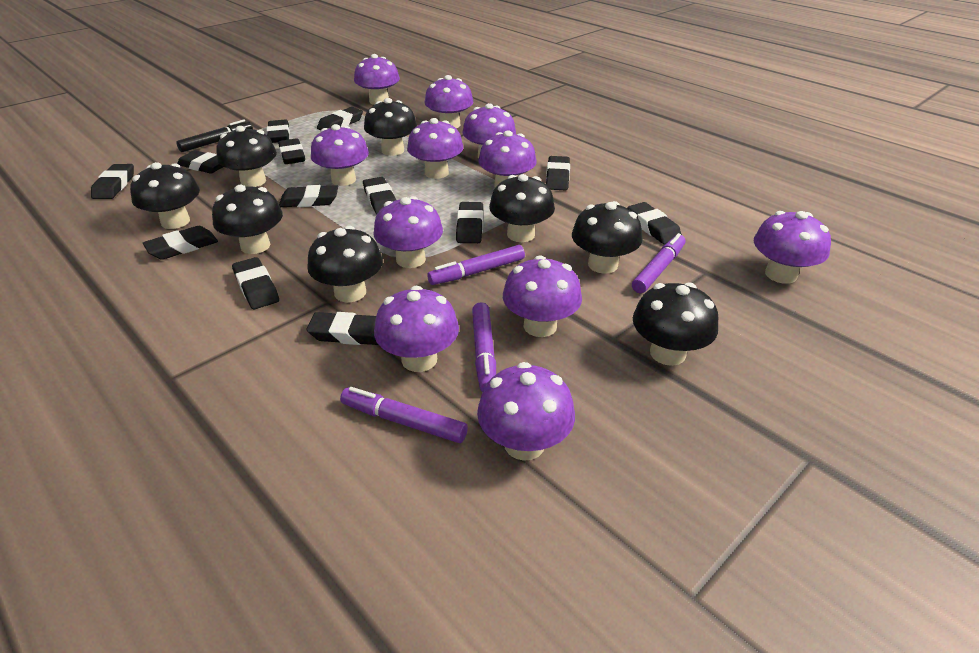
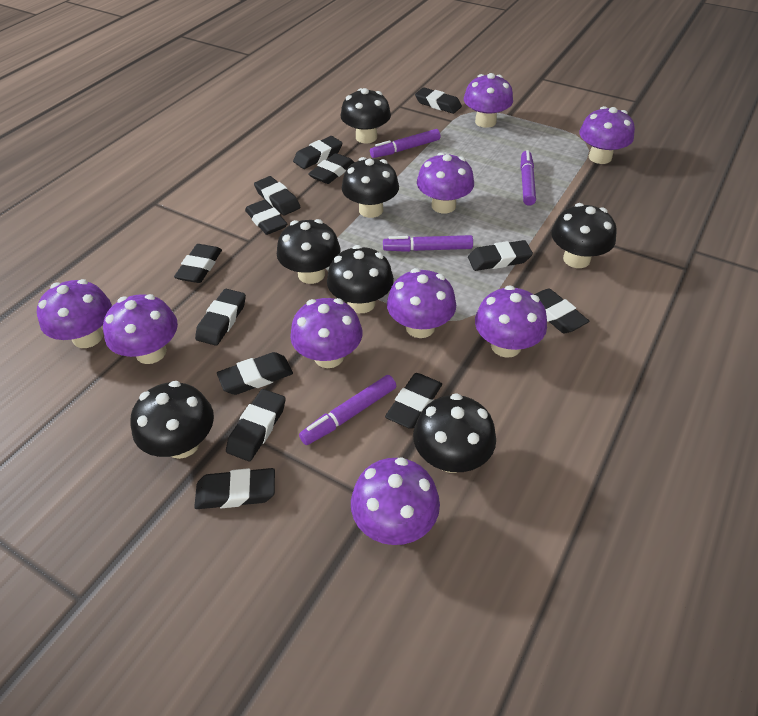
black marker: [176,119,253,152] = 1 -> none = 0
black mushroom: [130,162,200,229] [212,185,283,254] [216,126,277,187] [307,226,383,303] [364,98,417,156] [489,174,555,242] [572,201,642,274] [633,282,719,366] = 8 -> [131,381,214,459] [277,219,341,284] [327,245,394,313] [340,88,391,143] [342,157,399,218] [413,393,496,473] [551,203,617,268] = 7
purple mushroom: [311,124,369,186] [354,54,400,105] [373,196,443,268] [374,286,459,372] [407,118,463,179] [424,75,473,128] [462,103,516,159] [477,362,575,461] [478,130,537,188] [503,255,582,337] [754,211,831,284] = 11 -> [37,279,112,348] [103,294,178,364] [290,298,362,368] [351,457,440,545] [387,268,456,338] [417,152,474,214] [464,73,513,128] [475,285,547,358] [579,106,635,164] = 9

